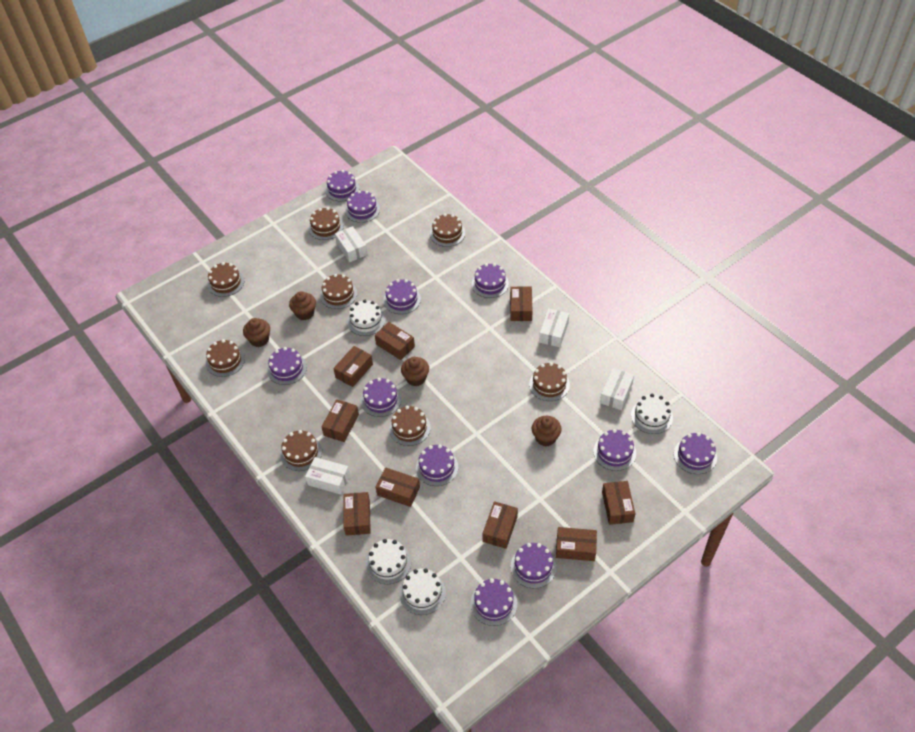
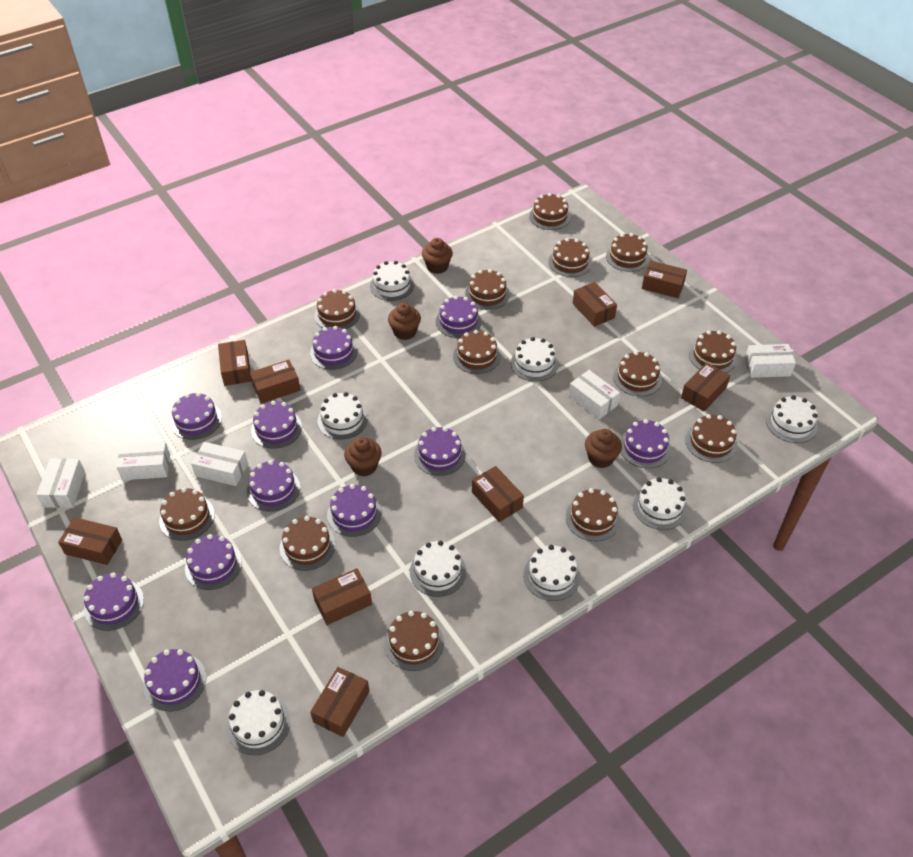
brown cake: [206,339,245,377] [207,262,244,297] [280,430,322,471] [308,207,344,240] [320,274,357,309] [389,406,430,446] [430,214,465,247] [529,362,570,401] = 8 -> [159,488,215,541] [280,516,336,571] [314,289,360,329] [384,611,444,671] [453,330,501,374] [465,269,510,310] [529,193,571,230] [548,238,592,277] [566,488,620,541] [606,233,649,272] [613,351,662,396] [685,414,737,463] [689,330,737,373] = 13
white box: [305,457,350,494] [335,226,367,262] [539,309,569,347] [600,368,634,410] = 4 -> [36,458,85,508] [117,442,170,480] [191,442,248,486] [569,370,620,419] [744,344,796,378] = 5
white cake: [347,300,385,336] [366,539,411,584] [400,568,446,615] [631,394,673,434] = 4 -> [227,690,291,755] [318,392,368,440] [370,261,414,301] [410,541,466,597] [511,337,558,382] [523,545,580,601] [633,477,687,530] [766,395,818,443] = 8

